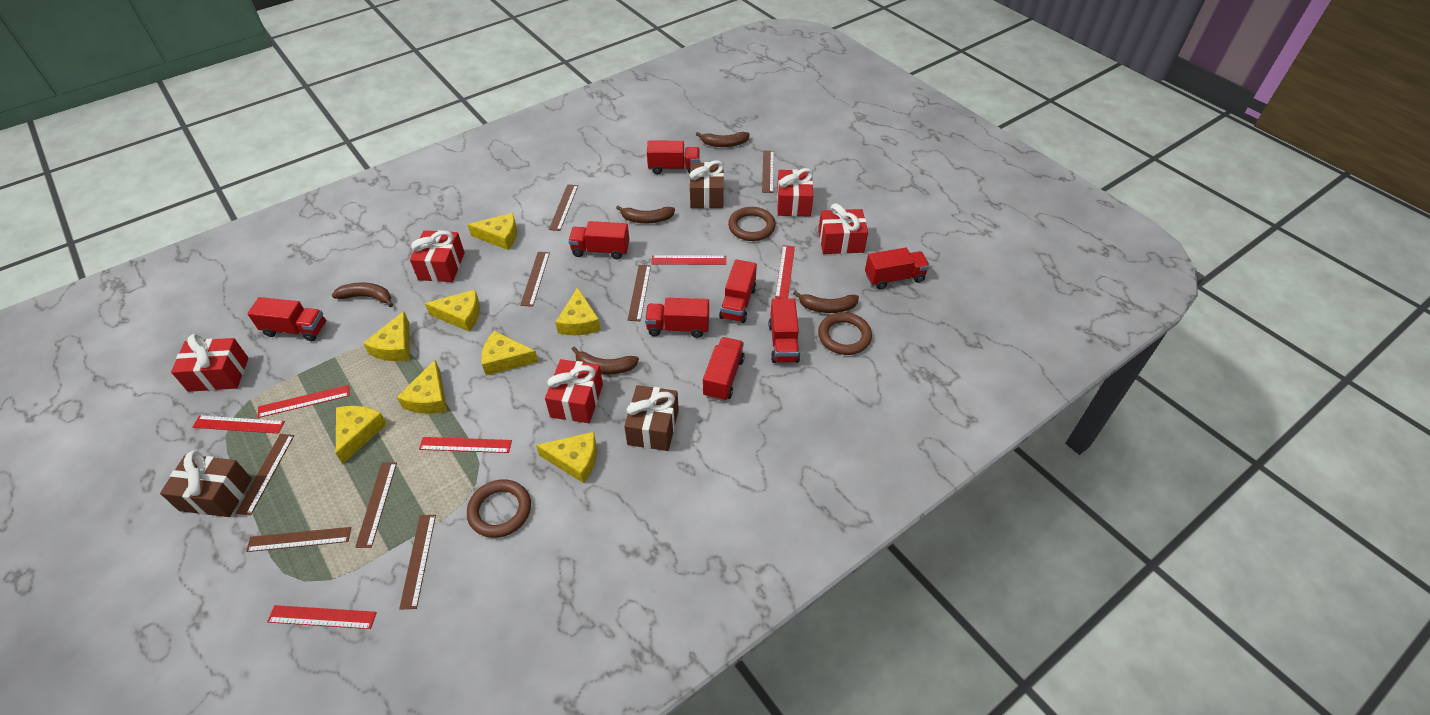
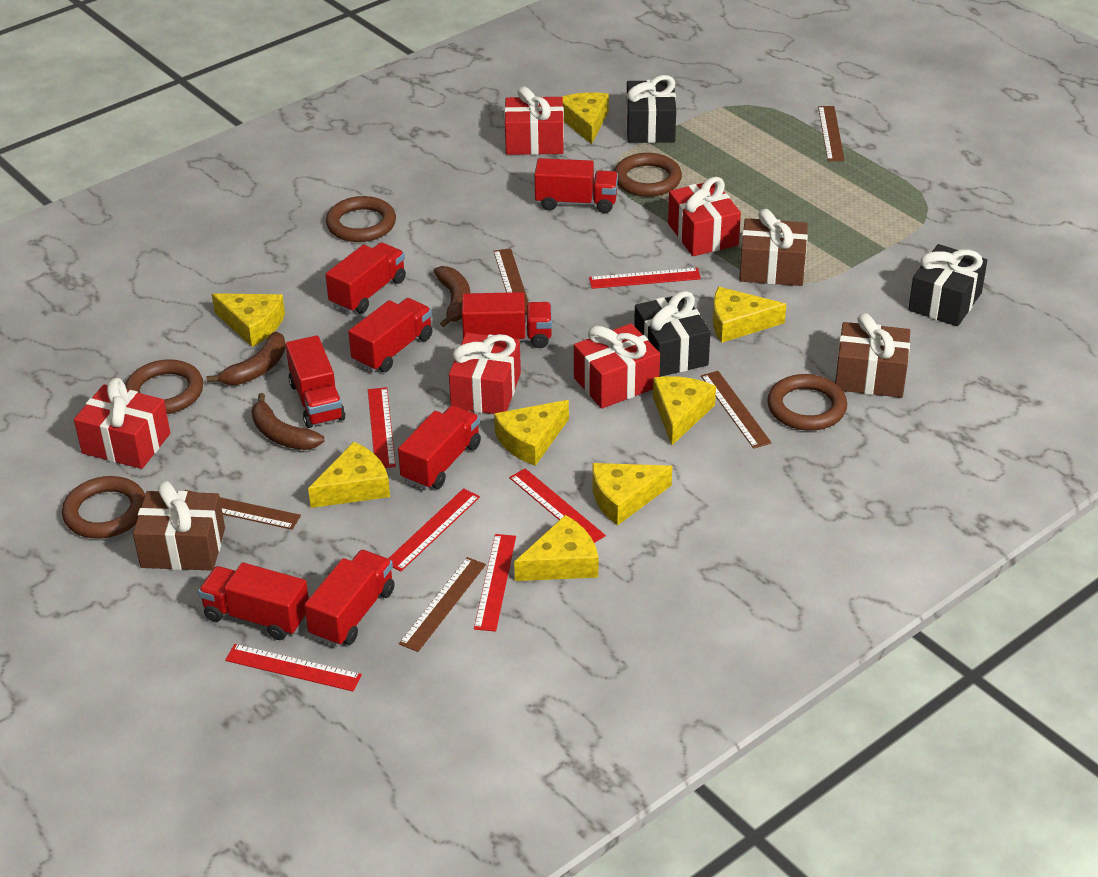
black gift: none = 0 -> [626,75,676,143] [634,291,710,377] [908,244,987,326] = 3
brown banana: [332,282,393,307] [571,347,639,374] [616,206,675,223] [696,132,750,147] [793,291,859,313] = 5 -> [206,332,286,385] [251,393,325,450] [434,266,471,327] = 3
brown ring: [467,479,531,538] [728,207,776,241] [818,312,872,355] = 3 -> [62,476,145,539] [125,359,203,414] [326,196,396,242] [614,153,682,197] [767,374,847,431] = 5
brown ruler: [236,434,294,515] [246,527,351,552] [355,462,397,548] [399,515,436,610] [520,252,550,307] [549,184,578,231] [628,265,651,321] [762,151,774,193] = 8 -> [185,490,301,530] [399,557,486,652] [493,248,529,315] [701,371,772,449] [818,106,845,161] = 5

